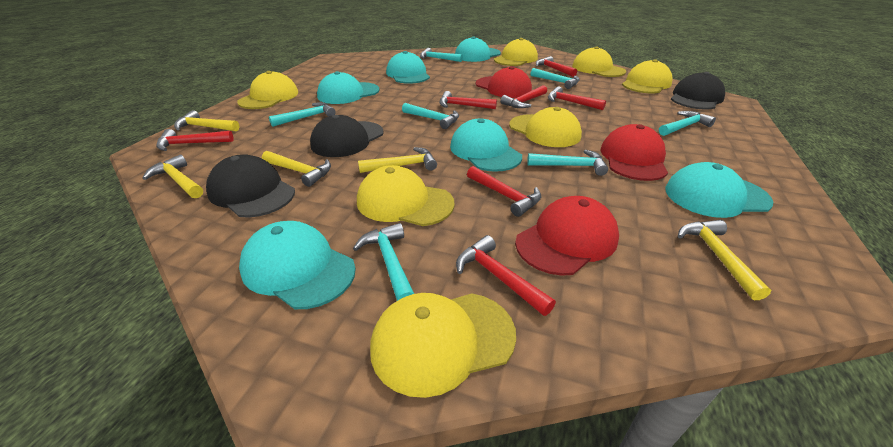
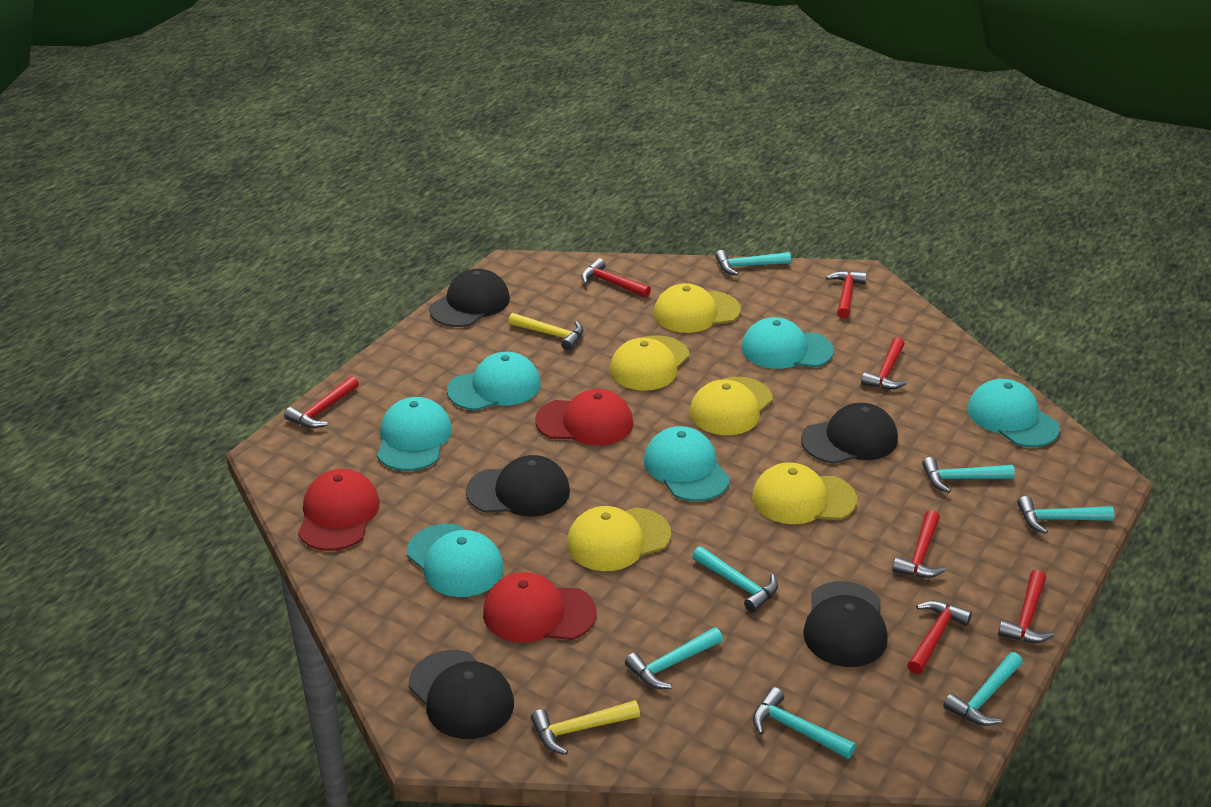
black cap: [206,154,295,218] [310,115,384,157] [671,72,725,109] = 3 -> [409,650,514,739] [429,269,510,327] [466,455,570,517] [801,403,898,464] [803,581,888,667] = 5
yellow cap: [237,71,298,109] [357,165,455,226] [370,293,516,398] [494,38,538,66] [509,107,582,147] [572,46,626,77] [622,59,673,93] = 7 -> [567,506,671,571] [610,335,690,391] [653,283,741,333] [689,377,773,435] [752,462,857,524] = 5
yellow hammer: [143,154,203,198] [174,110,240,131] [262,151,331,187] [358,147,437,173] [678,220,771,300] = 5 -> [508,313,584,351] [531,700,640,755] = 2

